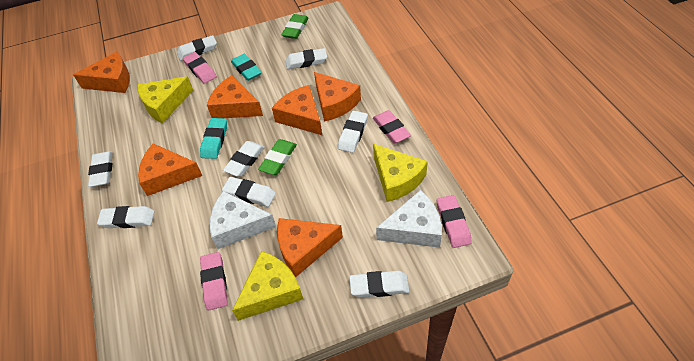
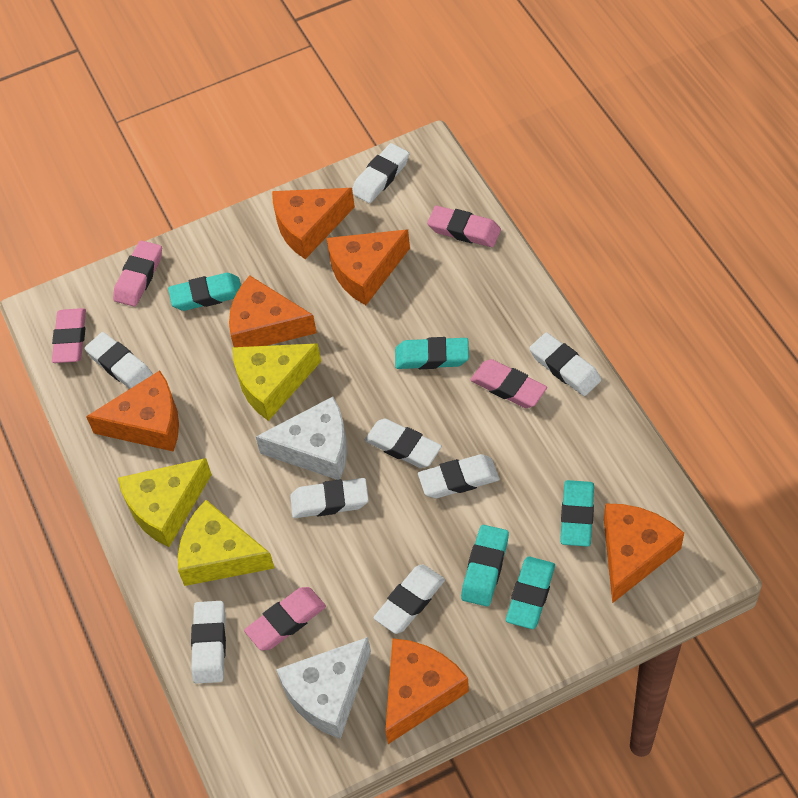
green eraser: [258,139,297,175] [282,14,308,39] = 2 -> none = 0
pink eraser: [183,52,217,84] [200,252,228,310] [373,110,411,144] [437,195,472,248] = 4 -> [52,308,86,363] [113,240,162,307] [244,587,326,651] [427,206,501,247] [470,359,547,408] = 5
turquoise eraser: [200,118,227,159] [231,54,262,81] = 2 -> [168,273,241,311] [395,337,469,369] [461,525,509,607] [506,557,555,629] [560,480,594,547] = 5

